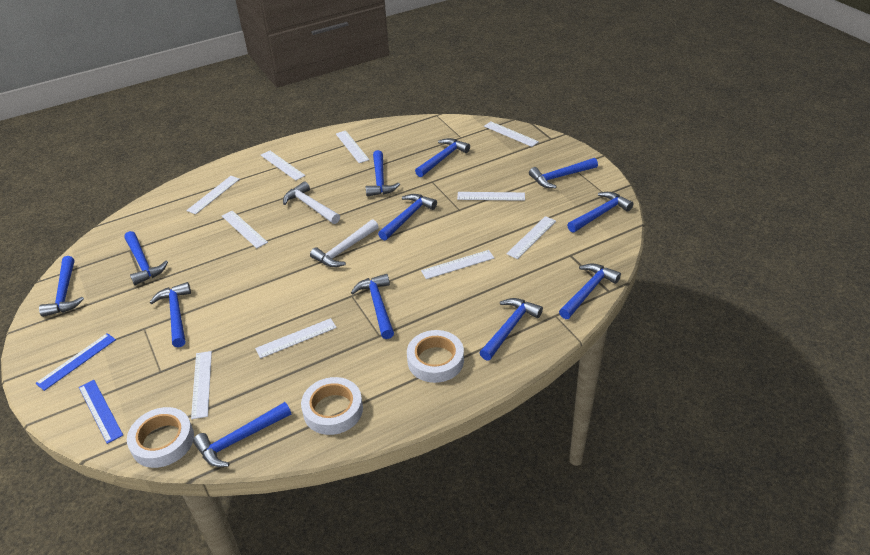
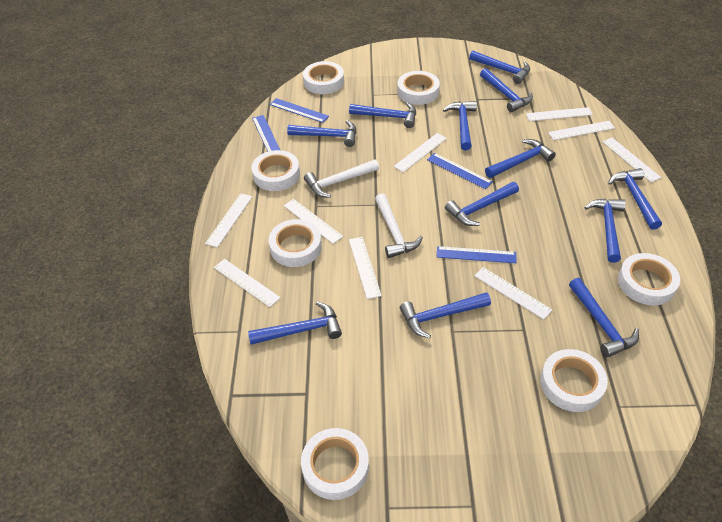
blue ruler: [35,333,116,391] [79,380,123,444] = 2 -> [252,115,280,152] [270,98,329,123] [427,153,493,189] [437,246,517,263] = 4
white ruler: [186,176,240,214] [191,351,212,419] [222,211,268,248] [255,318,337,359] [261,151,305,180] [336,131,369,163] [421,250,494,279] [457,192,525,201] [484,121,539,147] [506,216,556,259] = 10 -> [205,193,252,247] [214,259,281,307] [284,199,343,244] [349,237,382,299] [394,133,447,172] [474,267,552,319] [526,107,593,121] [548,121,615,140] [602,138,661,182] = 9
white tape: [127,407,194,468] [301,377,363,435] [407,330,464,383] = 3 -> [251,150,300,191] [268,219,322,267] [301,428,369,500] [303,61,344,94] [397,71,440,105] [540,349,608,412] [618,253,680,305] = 7

